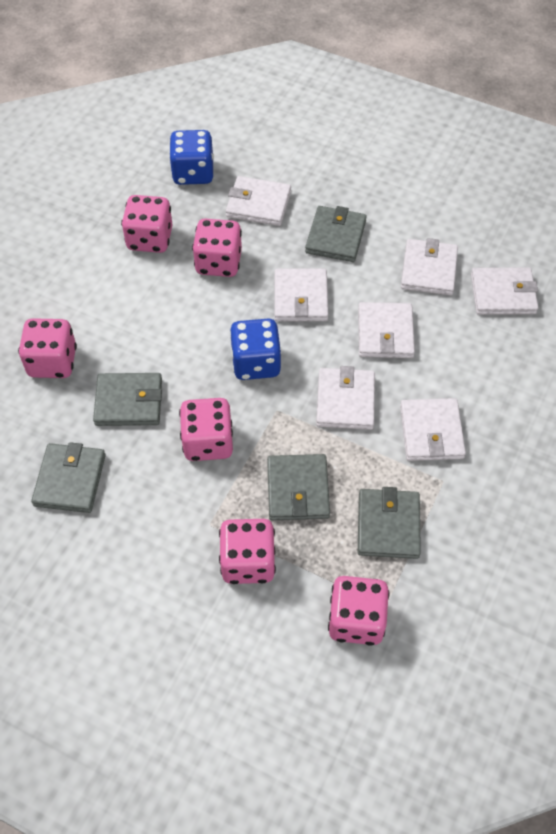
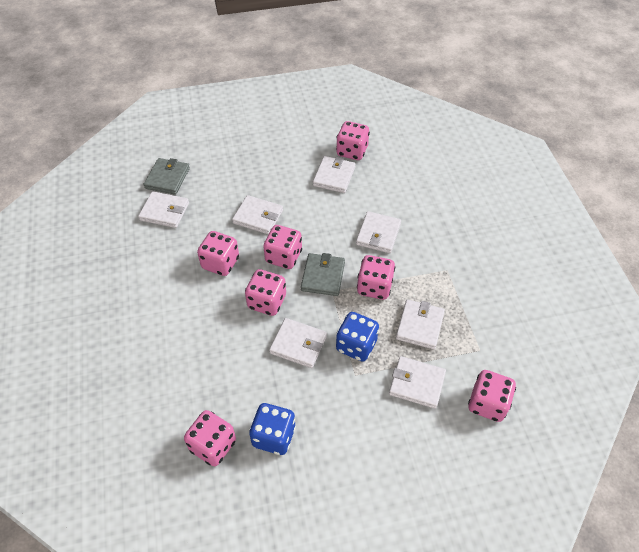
grey wallet: [31,442,106,513] [93,373,162,426] [267,454,330,520] [305,206,367,262] [358,487,421,559] = 5 -> [144,158,190,195] [301,253,345,296] = 2
pink dice: [18,318,77,378] [121,195,173,253] [179,398,233,461] [192,219,242,277] [219,519,276,584] [328,576,390,646] = 6 -> [184,410,236,466] [197,231,239,276] [245,269,286,316] [263,225,302,269] [336,121,370,160] [357,255,395,300] [468,370,516,422] = 7

